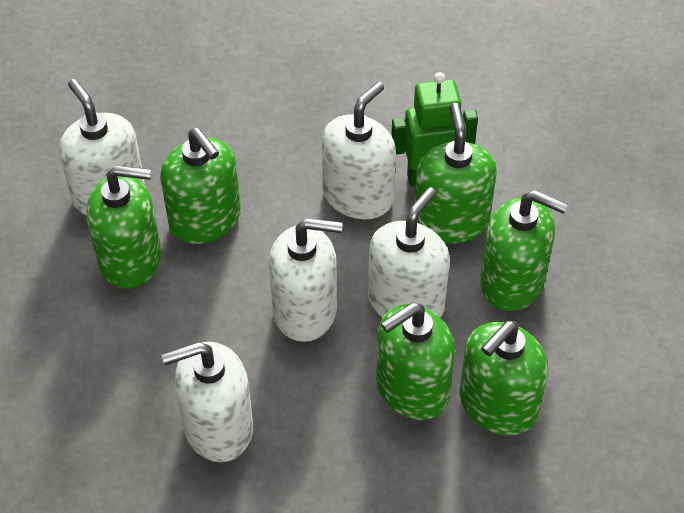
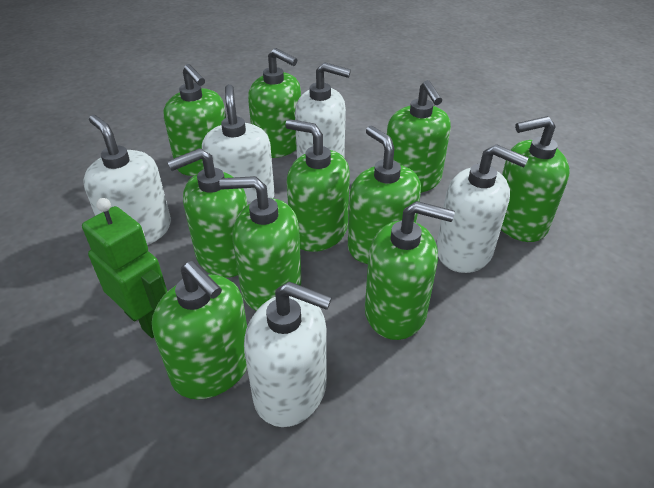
green soap dispenser: [86,165,161,289] [160,128,241,244] [376,303,455,420] [415,103,497,244] [459,321,548,436] [480,190,568,311] = 6 -> [152,261,247,400] [164,64,226,176] [167,148,247,278] [219,176,302,311] [248,48,301,158] [285,119,350,252] [348,126,421,264] [365,201,455,340] [387,80,451,193] [501,116,570,242] = 10

